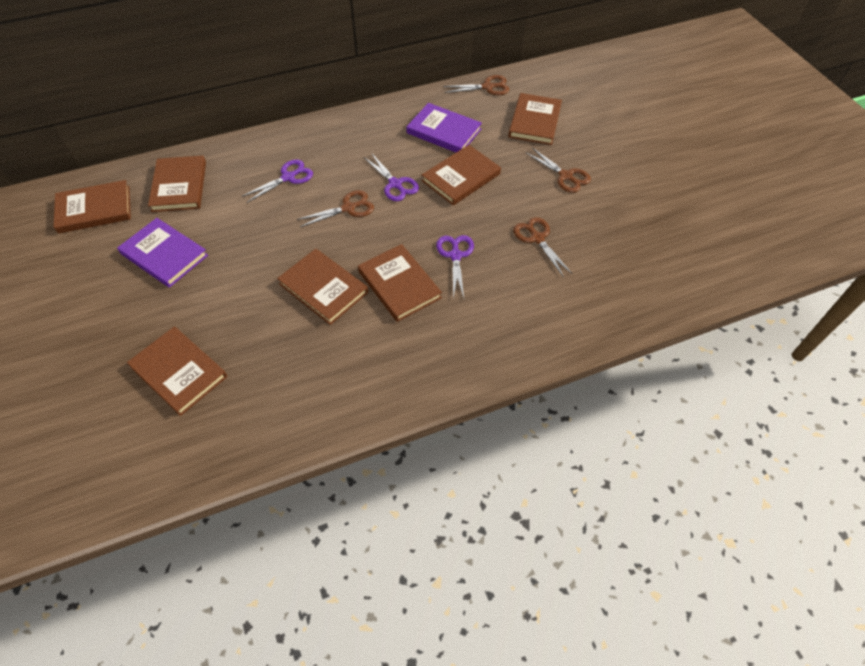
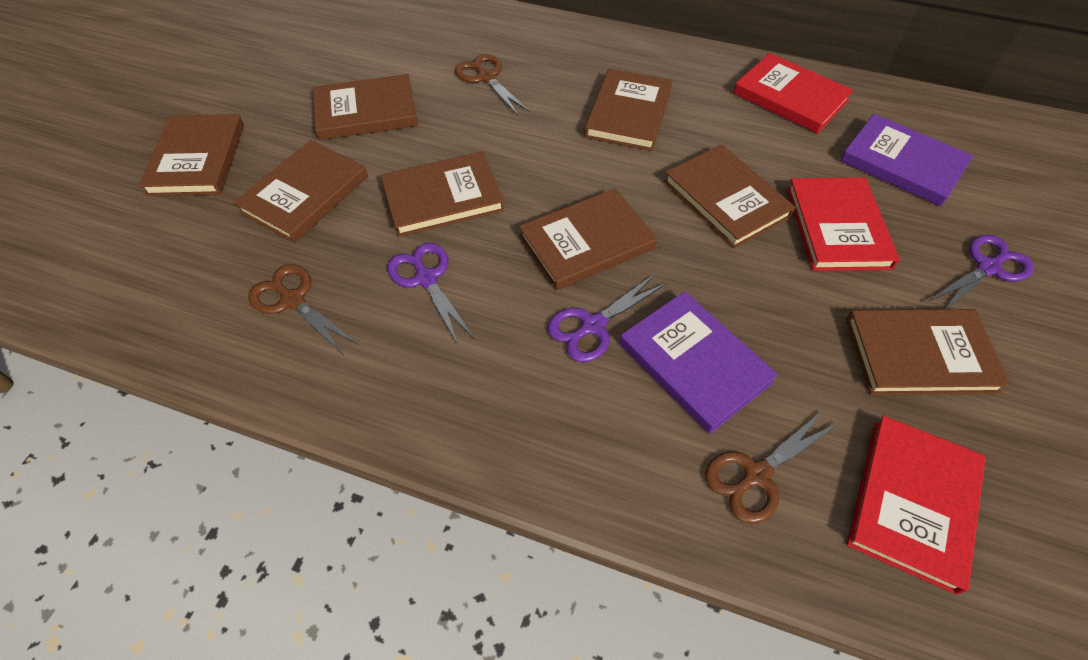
brown book: [54,180,131,234] [127,327,227,416] [148,156,206,212] [277,249,368,325] [358,244,442,322] [422,145,501,206] [508,93,562,145] = 7 -> [139,114,244,196] [234,140,368,243] [313,74,418,140] [380,151,505,237] [519,188,657,290] [584,68,673,151] [664,145,796,249] [846,309,1011,395] = 8
brown scissors: [297,190,374,227] [443,75,509,95] [513,217,572,277] [526,148,591,193] = 4 -> [248,264,359,354] [455,54,530,115] [705,409,839,524] = 3
red book: none = 0 -> [733,53,854,134] [787,177,900,271] [847,415,985,595] = 3

